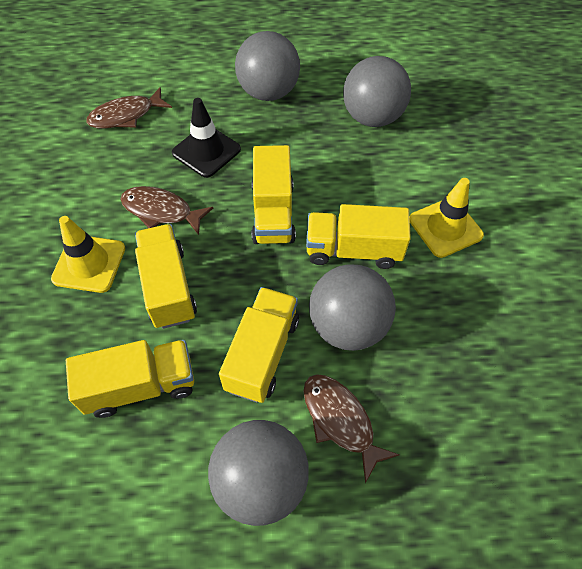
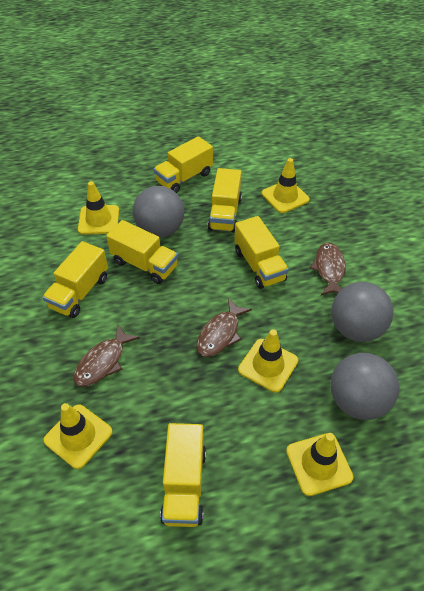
black traffic cone: [172,98,241,178] = 1 -> none = 0
grey ball: [208,420,309,526] [235,31,300,101] [309,264,396,351] [343,56,411,127] = 4 -> [133,186,184,238] [331,282,394,342] [331,353,399,420] = 3
yellow traffic cone: [51,216,125,293] [410,178,484,258] = 2 -> [44,403,113,469] [78,181,119,235] [238,329,298,393] [262,158,310,213] [286,433,353,496] = 5
yellow truck: [66,340,194,418] [135,224,197,329] [219,287,299,403] [252,145,296,244] [306,204,411,269] = 5 -> [42,241,108,318] [106,220,178,284] [154,136,213,193] [160,423,206,527] [208,168,242,233] [234,216,289,289] = 6

